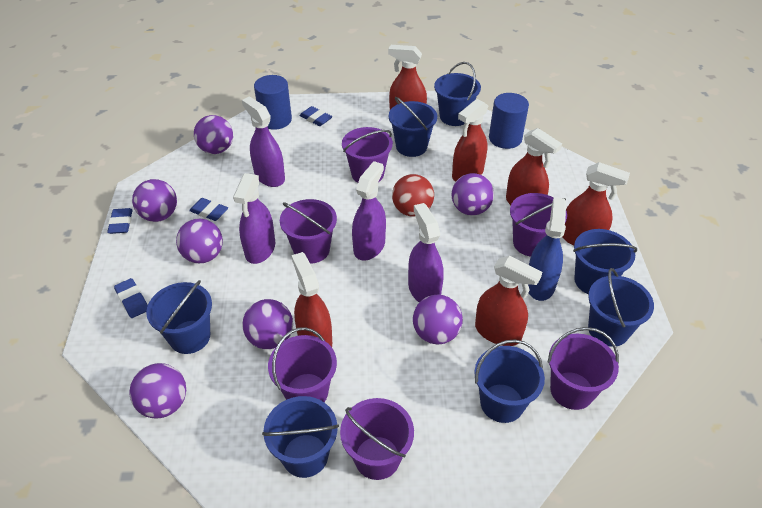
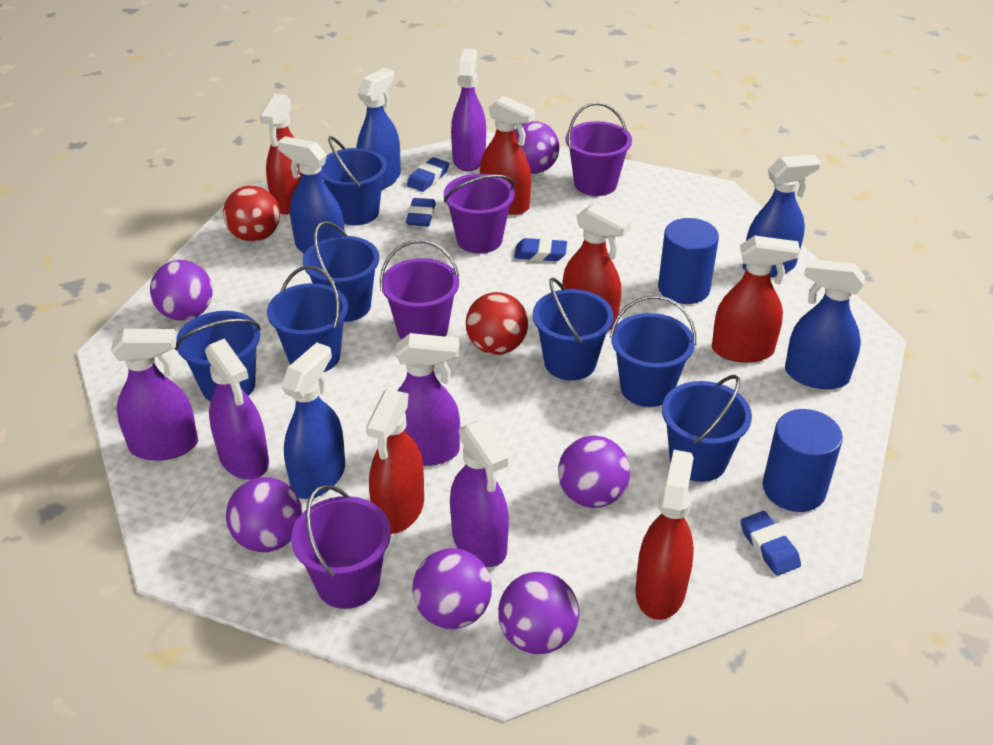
blue spray bottle: [528,197,566,301] = 1 -> [277,136,345,254] [281,342,345,499] [356,68,401,190] [743,155,821,277] [785,259,865,389] = 5
purple ball: [130,363,186,419] [132,179,177,222] [176,219,223,263] [194,115,233,154] [242,299,293,349] [413,294,463,345] [451,173,494,215] = 7 -> [150,260,213,321] [226,477,302,552] [412,548,492,629] [498,572,579,654] [515,121,560,174] [558,436,630,508] = 6
purple bucket: [268,327,337,402] [280,199,337,264] [340,398,414,480] [342,127,393,183] [510,193,567,256] [548,327,619,410] = 6 -> [291,485,391,609] [380,240,459,339] [444,174,515,254] [565,102,632,196] = 4
purple spray bottle: [233,173,275,264] [242,97,285,187] [352,161,386,261] [408,203,444,302] = 4 -> [111,329,198,461] [205,338,269,480] [395,333,460,466] [450,420,509,567] [451,49,486,171] = 5
red ball: [392,174,434,216] = 1 -> [223,186,280,242] [466,292,528,355] = 2

